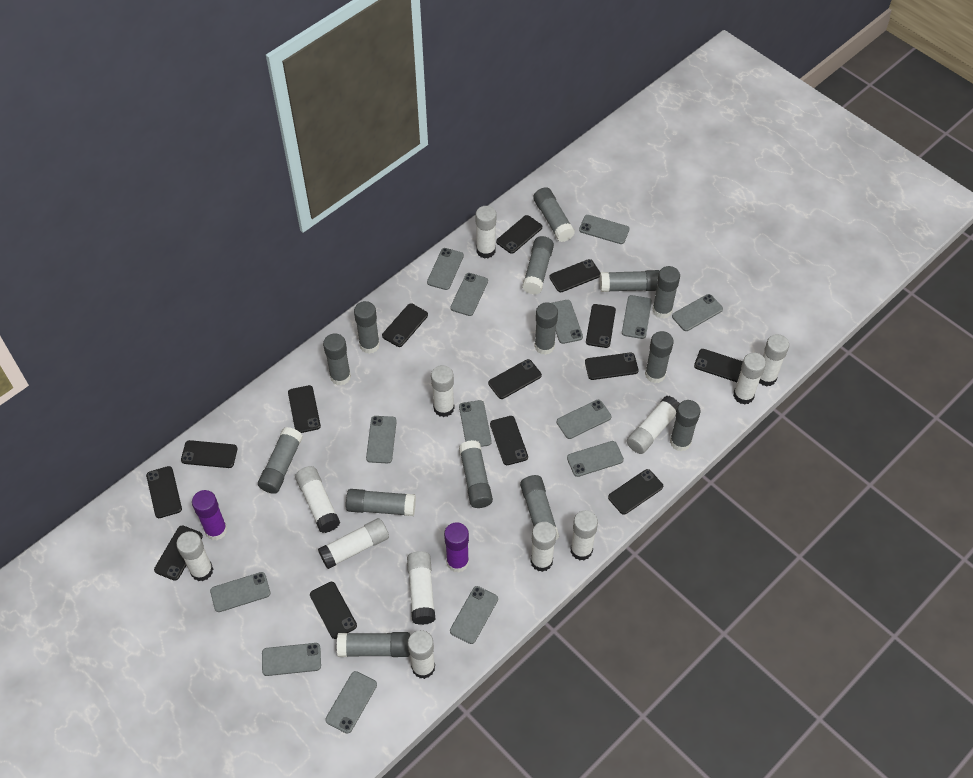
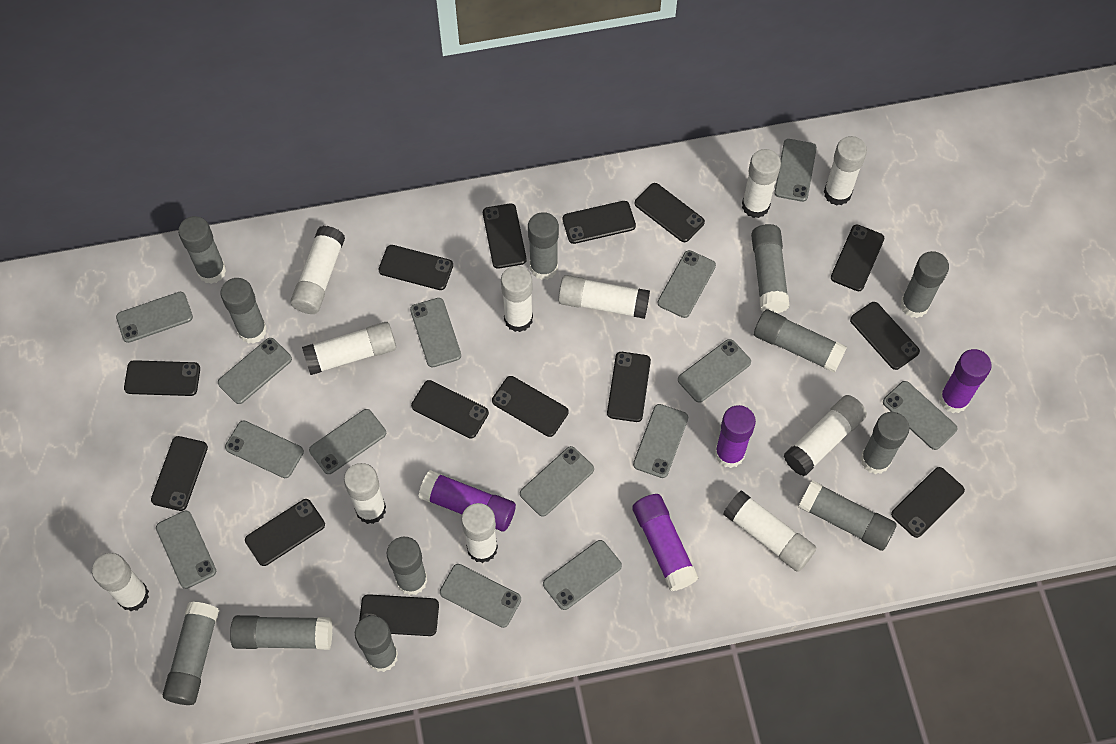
grey glue stick: [258,427,303,494] [323,333,351,386] [337,632,410,657] [346,489,416,516] [354,301,380,354] [459,440,493,508] [520,475,559,540] [522,236,554,295] [533,187,575,242] [534,302,558,355] [600,270,660,292] [645,331,673,383] [652,266,680,319] [670,400,700,451] = 14 -> [163,602,219,705] [178,216,226,284] [221,278,267,344] [230,615,332,650] [355,616,398,672] [386,537,427,595] [528,212,559,280] [751,224,789,313] [754,309,847,373] [798,480,897,551] [861,412,910,474] [900,251,949,318] = 12
purple glue stick: [192,490,227,540] [444,522,469,573] = 2 -> [419,470,516,531] [632,494,698,591] [715,405,756,468] [939,349,992,413] = 4
white glue stick: [176,531,213,581] [295,466,340,533] [318,518,389,569] [407,551,436,625] [408,630,435,679] [431,365,455,417] [476,206,496,259] [530,522,556,572] [570,510,598,560] [627,396,679,454] [733,352,766,405] [759,334,789,386] = 12 -> [92,553,149,611] [290,226,345,314] [302,322,396,375] [344,463,386,524] [461,503,498,563] [501,266,533,332] [558,275,650,319] [723,490,816,572] [742,149,781,218] [784,395,867,476] [824,136,867,206] = 11

